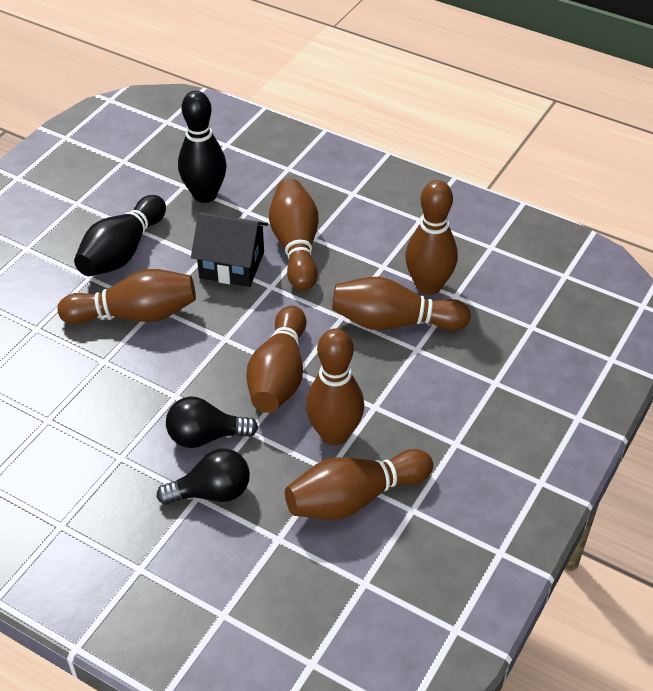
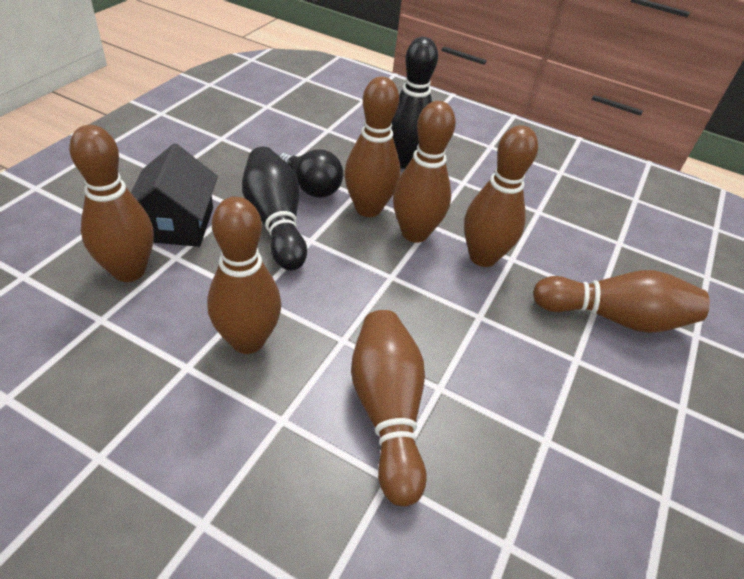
black light bulb: [157,449,250,505] [166,396,258,448] = 2 -> [279,149,343,198] = 1

